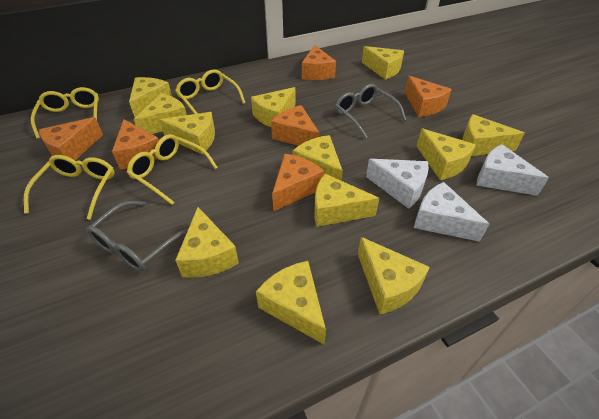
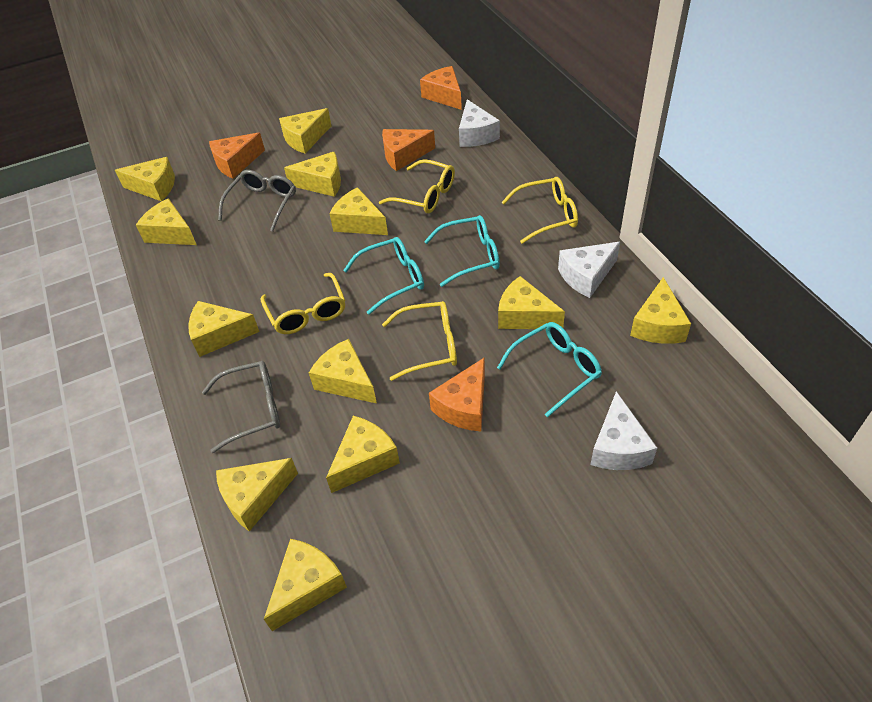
orange cheese: [39,117,103,160] [112,119,159,169] [271,105,320,146] [272,154,324,211] [302,45,336,80] [404,76,452,117] = 6 -> [209,132,265,179] [382,129,435,171] [420,66,462,110] [429,357,485,431] = 4
turquoise glasses: none = 0 -> [343,237,424,315] [424,215,500,287] [497,322,602,417] = 3

